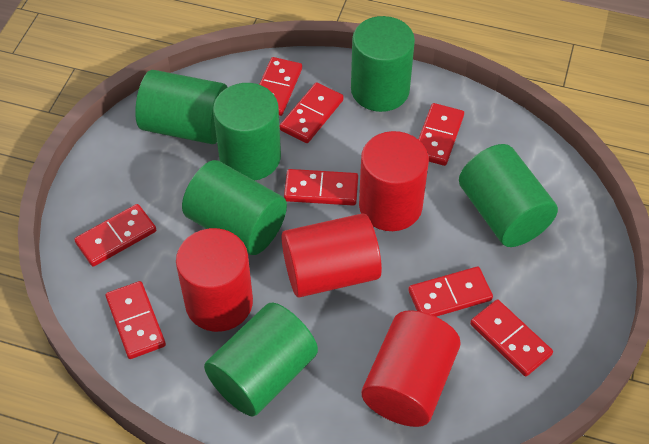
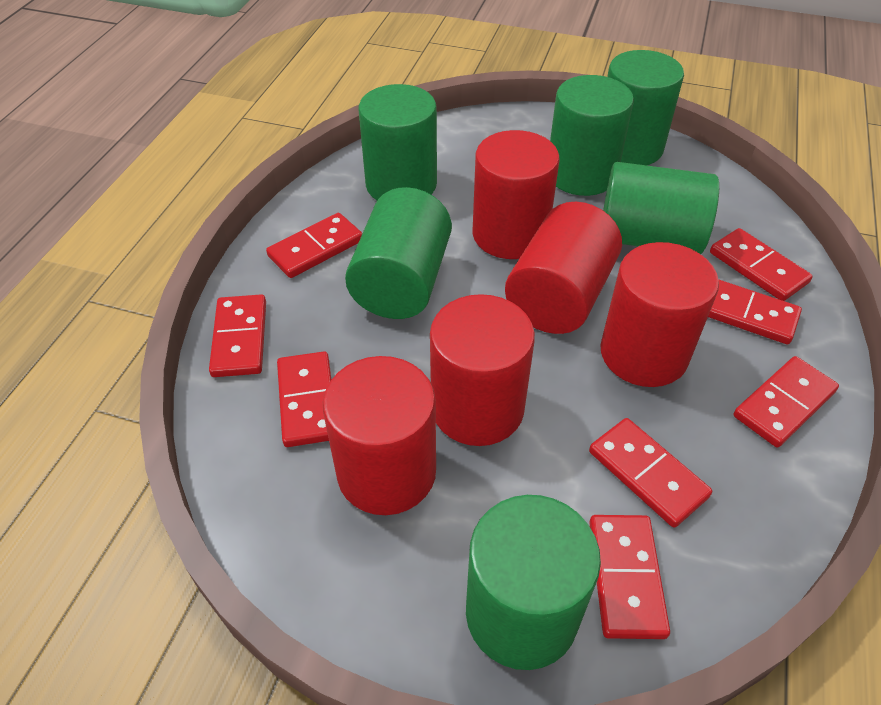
red cylinder: [176,228,253,332] [282,213,382,298] [359,131,429,231] [362,310,461,427] = 4 -> [323,356,436,515] [430,294,535,446] [472,130,560,259] [505,202,622,334] [600,242,719,387] = 5

